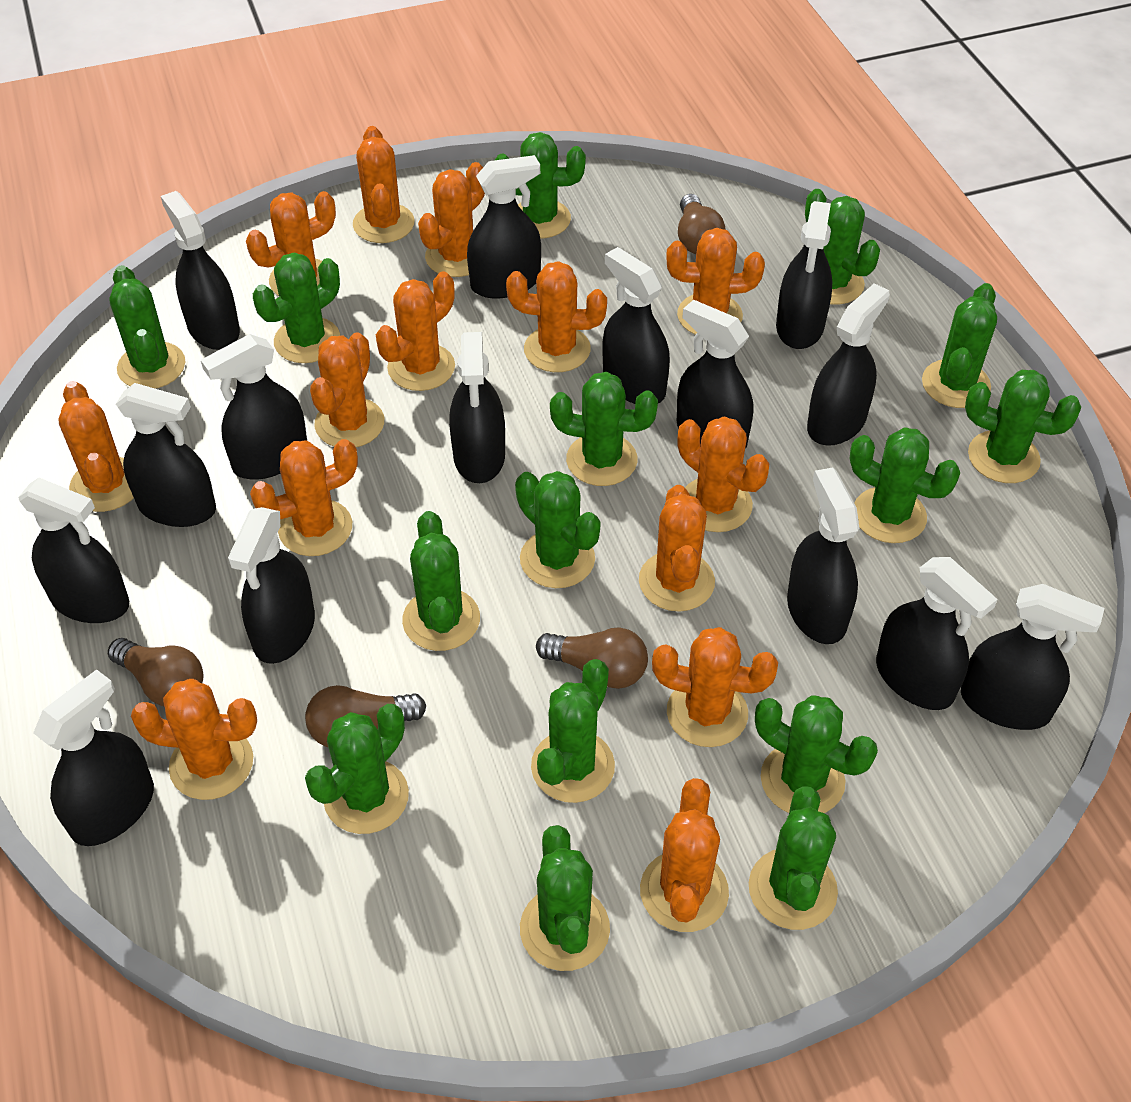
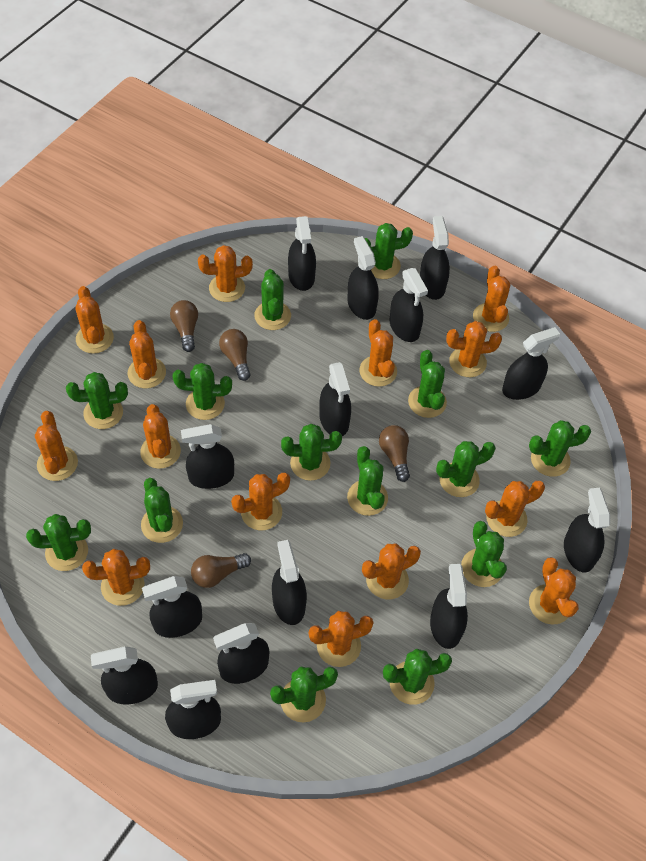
black spray bottle: [18,478,129,623] [33,669,154,846] [116,383,216,527] [161,191,240,350] [201,334,307,480] [228,507,315,664] [449,332,505,483] [467,155,541,299] [602,247,670,404] [677,300,753,449] [776,201,832,349] [787,467,859,644] [807,283,890,446] [876,557,998,710] [961,584,1104,730] = 15 -> [91,646,158,704] [142,576,202,638] [165,680,221,739] [181,424,234,489] [213,623,269,684] [272,540,307,625] [288,216,316,291] [319,362,351,436] [347,236,379,320] [390,268,428,342] [420,216,450,300] [430,564,468,649] [502,327,560,400] [564,488,610,573] = 14
green cactus: [109,265,185,389] [253,252,340,363] [305,704,409,834] [402,511,480,651] [495,132,586,238] [515,471,601,588] [520,825,610,971] [531,659,615,803] [550,372,658,486] [749,786,838,930] [755,695,878,813] [805,189,880,305] [850,427,960,543] [922,283,997,408] [965,370,1081,483] = 15 -> [26,514,91,571] [66,372,128,429] [141,478,183,543] [173,363,232,420] [254,269,291,330] [270,667,338,722] [281,424,342,481] [347,446,388,516] [365,223,413,279] [383,648,452,705] [408,350,447,418] [436,441,496,497] [461,521,507,587] [529,420,591,477] = 14

